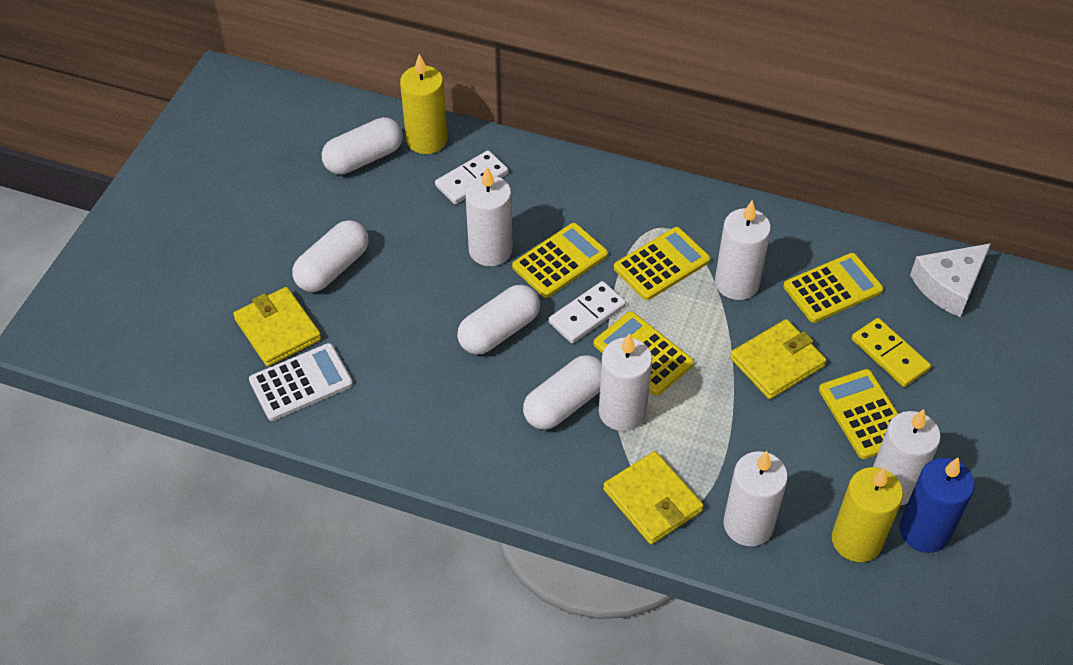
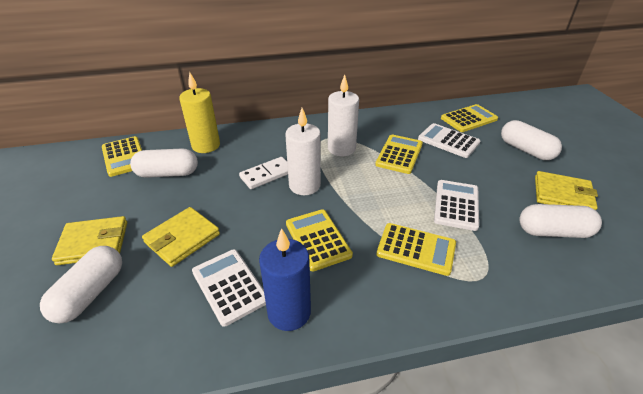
white calculator: [249,343,353,421] = 1 -> [192,249,266,327] [418,123,480,158] [434,180,479,231] = 3
white candle: [465,166,513,266] [599,333,652,431] [715,200,771,300] [723,451,788,546] [873,409,941,505] = 5 -> [285,108,321,195] [328,75,359,156] = 2
white cheese: [910,243,991,317] = 1 -> none = 0
white domino: [435,150,508,204] [549,281,626,343] = 2 -> [239,157,288,189] = 1
yellow candle: [400,54,447,154] [832,467,903,562] = 2 -> [179,72,220,153] = 1
yellow domino: [852,318,931,387] = 1 -> none = 0

